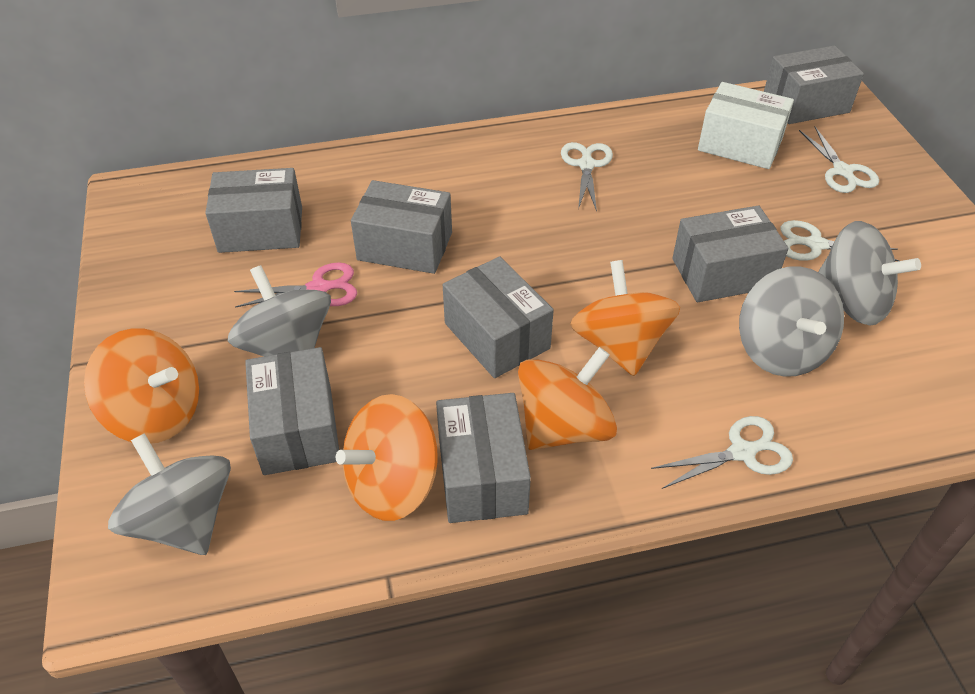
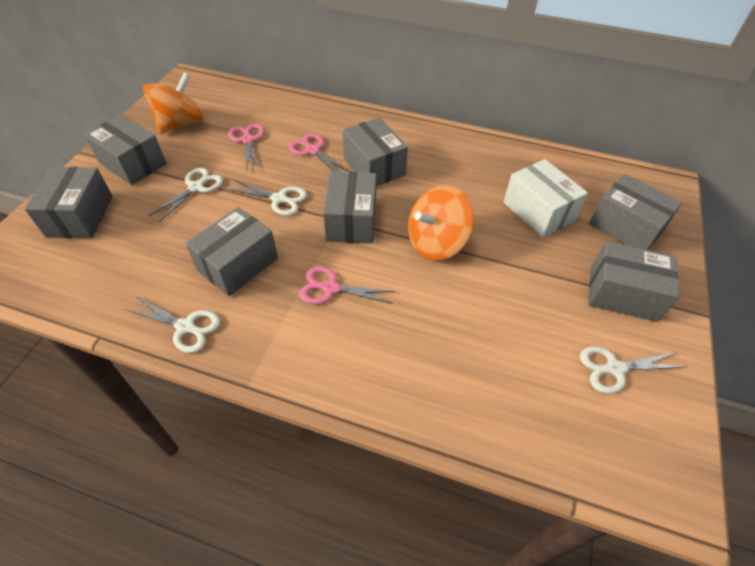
grey spinning top: [108,433,231,555] [228,265,331,356] [739,266,844,377] [818,221,921,325] = 4 -> none = 0
orange spinning top: [84,329,199,444] [336,394,438,521] [518,347,617,450] [570,260,680,376] = 4 -> [143,72,204,134] [408,185,474,261] = 2
pink scissors: [234,262,357,308] = 1 -> [228,124,265,171] [288,133,350,172] [299,266,395,304] = 3

